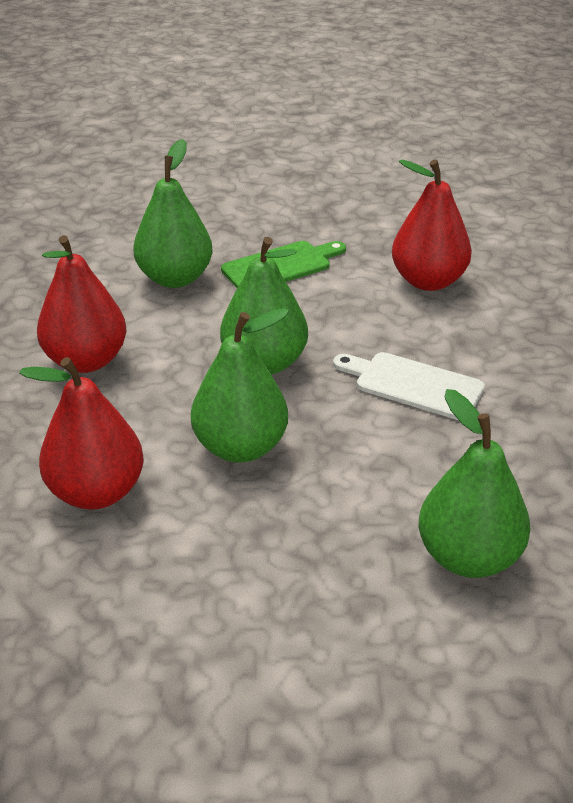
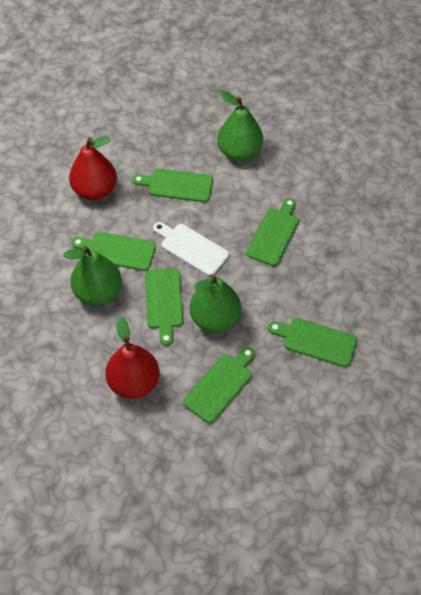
green cutting board: [221,241,346,288] = 1 -> [72,232,156,271] [133,169,213,202] [145,268,183,346] [183,347,255,423] [246,198,299,266] [268,318,357,367] = 6
green pear: [133,139,212,288] [191,308,289,463] [220,237,308,375] [418,389,530,578] = 4 -> [63,245,122,305] [190,274,241,333] [217,90,263,161] = 3
red pear: [19,357,144,510] [37,235,126,373] [392,160,472,291] = 3 -> [69,137,117,200] [105,316,160,399] = 2

